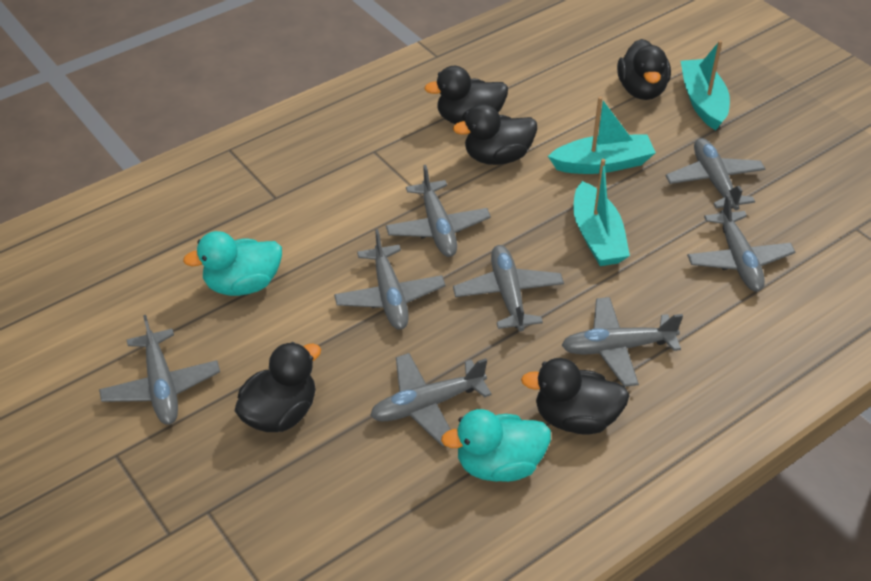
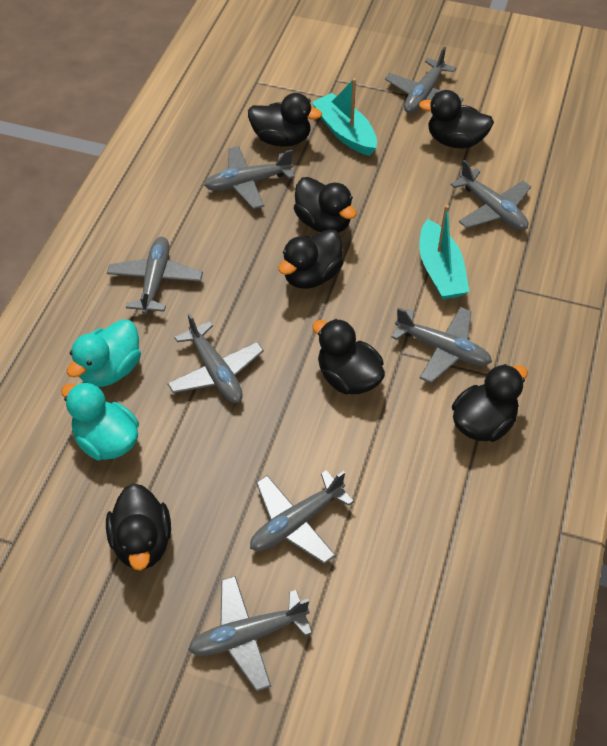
black duck: [235,342,321,432] [424,66,508,124] [453,104,537,165] [521,358,630,435] [617,39,671,100] = 5 -> [106,483,171,570] [248,93,322,147] [278,229,344,289] [294,177,356,233] [312,319,385,394] [419,90,494,149] [452,364,528,442] = 7
turquoise boat: [548,96,656,174] [573,159,630,266] [681,40,730,130] = 3 -> [312,78,377,156] [419,205,469,300] = 2

